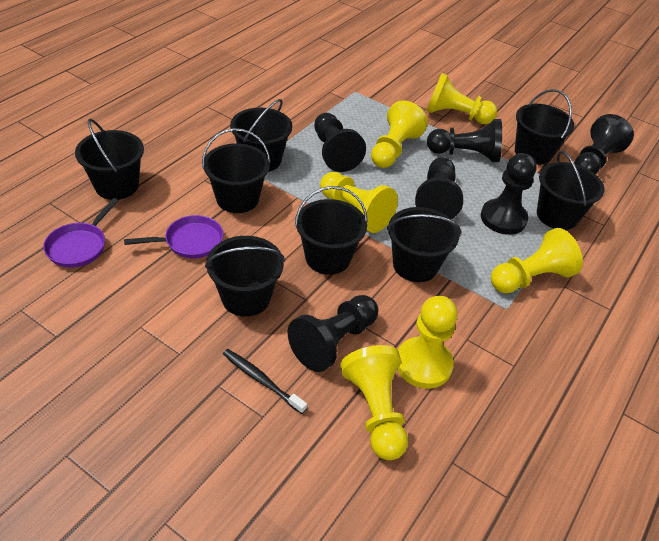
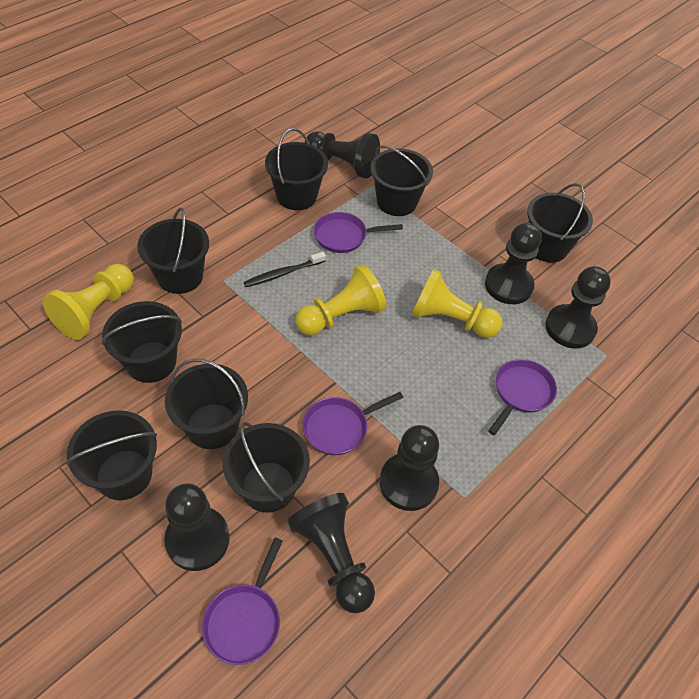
purple pan: [43,198,119,268] [124,215,223,258] = 2 -> [202,538,283,665] [303,392,404,455] [314,212,403,253] [489,359,557,435] = 4
yellow pawn: [320,172,398,233] [340,345,408,460] [371,100,428,168] [397,296,458,389] [426,73,498,124] [491,228,583,293] = 6 -> [43,264,134,340] [295,264,387,336] [411,269,503,338] = 3

